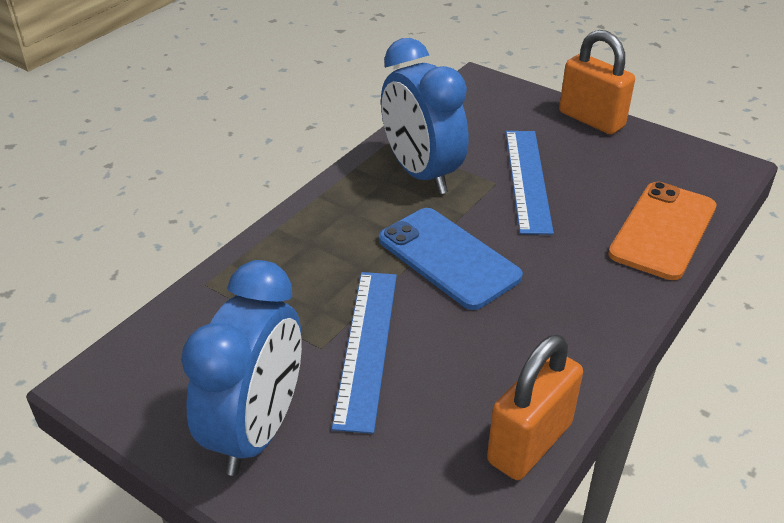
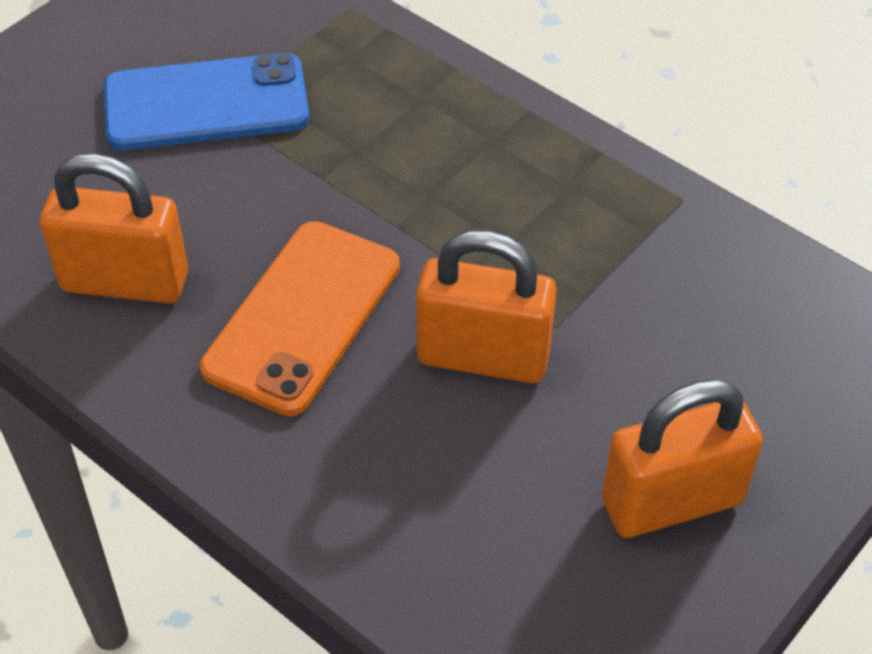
blue clock: [181,260,302,476] [381,38,469,194] = 2 -> none = 0
blue ruler: [332,272,397,434] [506,131,554,235] = 2 -> none = 0
orange padlock: [487,334,583,480] [559,30,635,134] = 2 -> [40,153,188,303] [416,230,556,383] [602,379,763,538] = 3

